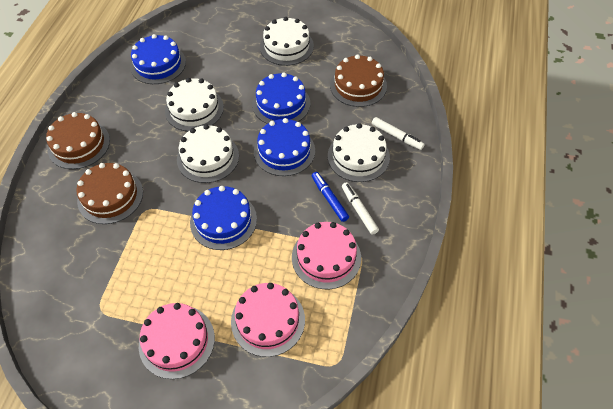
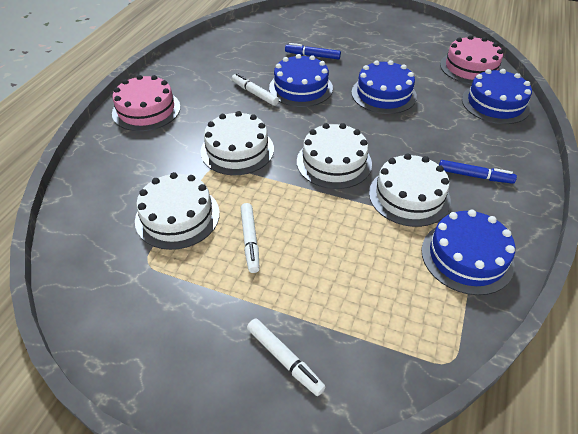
blue marker: [312,172,349,222] = 1 -> [285,43,341,59] [439,160,517,184] = 2
brown cake: [46,112,110,169] [76,163,143,224] [330,54,387,107] = 3 -> none = 0
pink cake: [139,303,215,379] [231,283,305,357] [292,222,361,289] = 3 -> [112,75,181,131] [440,35,503,84] = 2
white marker: [342,182,379,235] [372,117,425,150] = 2 -> [232,73,279,106] [241,203,260,273] [247,318,326,396] = 3

